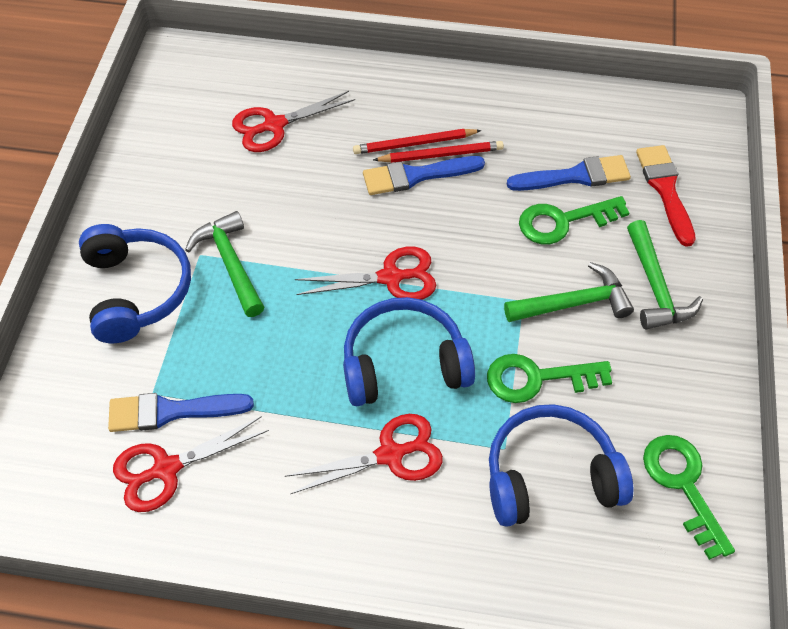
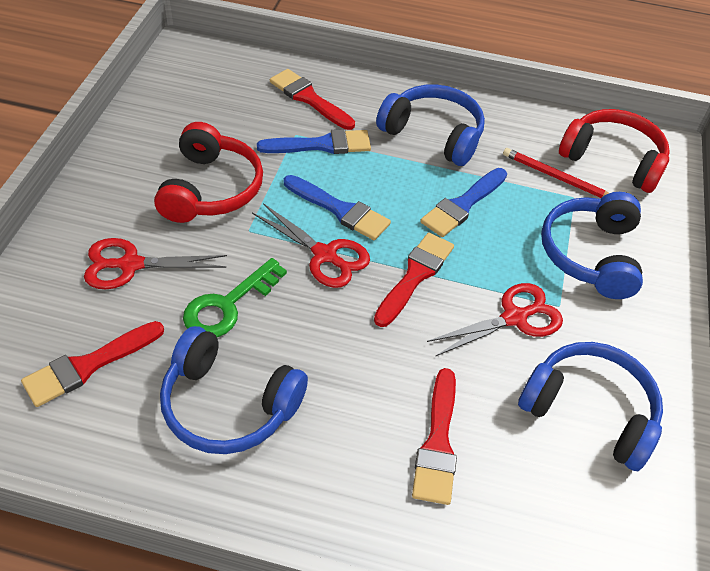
blue headphones: [79,224,191,343] [343,297,475,406] [489,404,633,527] = 3 -> [160,326,308,454] [376,85,485,166] [518,342,663,471] [541,192,643,299] = 4
green hammer: [185,211,264,317] [504,262,634,322] [627,220,703,329] = 3 -> none = 0
green key: [487,354,612,403] [519,196,630,244] [643,435,735,560] = 3 -> [183,258,287,337] = 1
red brush: [636,145,696,247] = 1 -> [21,321,164,407] [270,69,355,130] [374,232,454,327] [412,368,457,505] = 4
red headphones: none = 0 -> [154,122,263,223] [559,109,670,193] = 2
red pencil: [353,129,482,154] [373,141,504,163] = 2 -> [503,148,609,198] = 1
red scissors: [113,416,269,512] [232,91,355,152] [285,414,443,494] [295,246,436,300] = 4 -> [84,238,227,289] [252,203,370,288] [427,283,563,357] = 3

